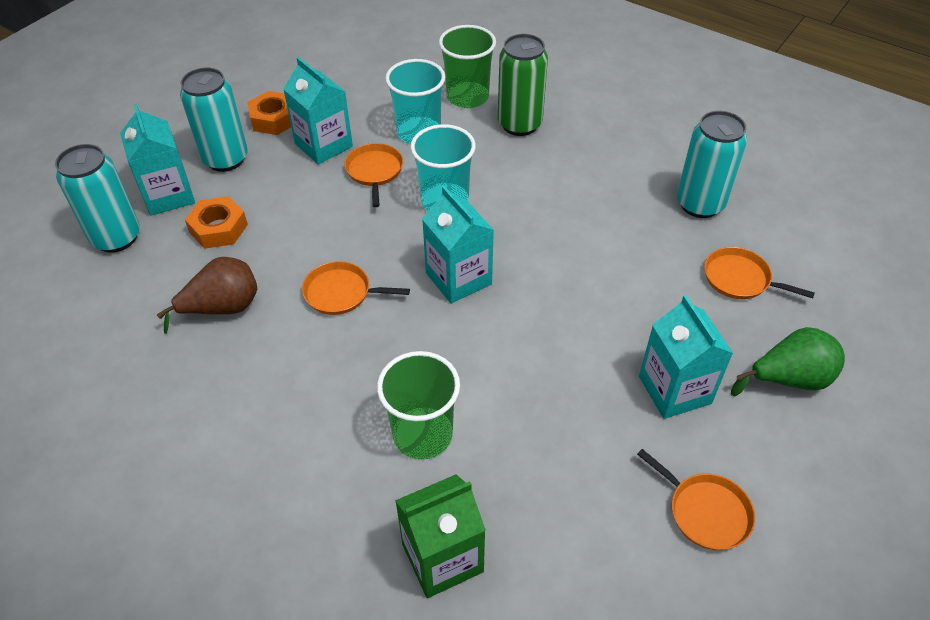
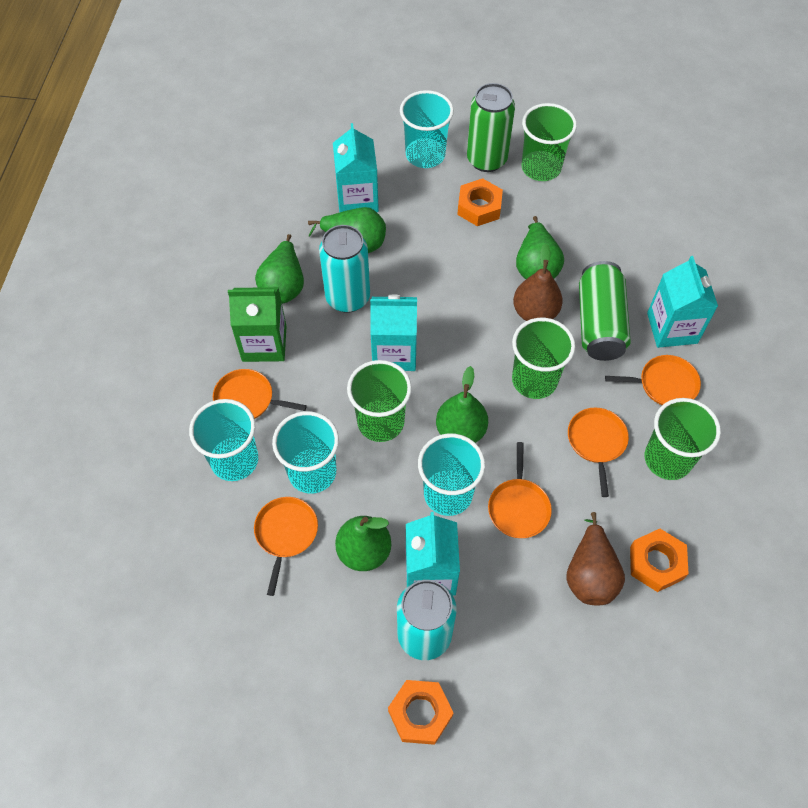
brown pear: [157,257,257,334] = 1 -> [513,244,563,321] [566,512,625,605] = 2
green can: [498,34,548,136] = 1 -> [467,83,515,172] [579,261,631,361] = 2
green cup: [377,351,460,460] [439,25,496,108] = 2 -> [347,360,412,442] [512,318,575,399] [521,103,577,181] [645,398,721,480] = 4
green pear: [731,327,845,396] = 1 -> [255,234,304,304] [308,207,386,253] [335,516,391,571] [436,366,488,443] [516,216,564,279] = 5
orange nut: [185,196,248,249] [247,91,291,135] = 2 -> [388,680,453,745] [457,178,503,226] [630,529,689,592] = 3
orange pan: [302,261,410,315] [344,143,403,207] [637,449,755,550] [704,247,815,299] = 4 -> [213,369,307,419] [254,497,318,596] [488,442,552,538] [568,407,629,497] [605,355,701,405] = 5
turquoise can: [55,144,140,252] [180,68,248,172] [677,111,747,218] = 3 -> [319,225,370,313] [397,580,457,660] = 2
turquoise cup: [385,59,445,144] [410,124,476,211] = 2 -> [189,399,258,481] [272,411,339,494] [400,90,454,168] [418,433,485,516] = 4

